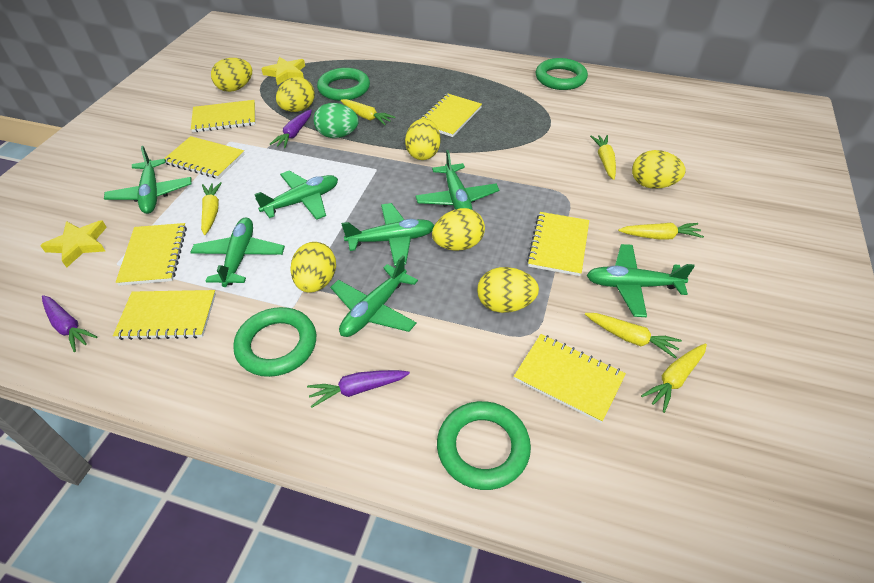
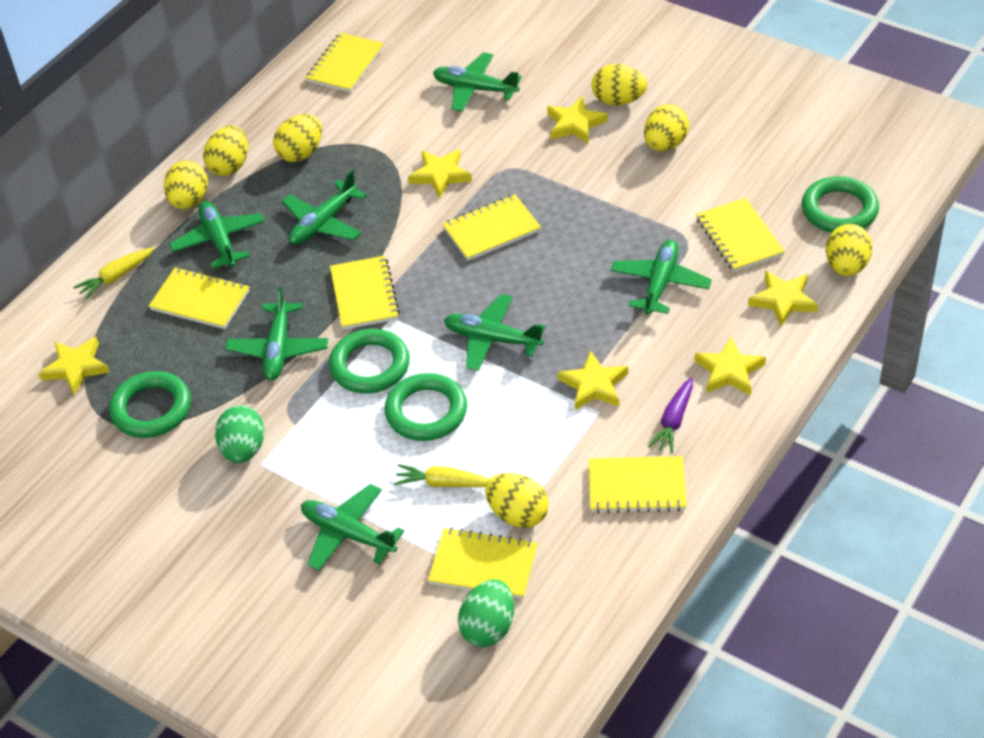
green egg: [314,103,359,138] = 1 -> [215,406,264,463] [458,580,514,647] = 2
purple carrot: [42,295,97,352] [270,110,312,148] [307,370,410,408] = 3 -> [648,377,693,454] = 1
yellow carrot: [201,182,222,235] [340,99,396,125] [585,313,682,359] [590,135,616,180] [618,223,704,240] [641,344,707,413] = 6 -> [73,247,155,300] [394,464,489,487] = 2
yellow star: [40,220,107,268] [261,57,305,85] = 2 -> [39,337,110,395] [408,149,472,198] [547,96,608,144] [558,350,628,410] [694,337,766,395] [748,270,818,327] = 6

